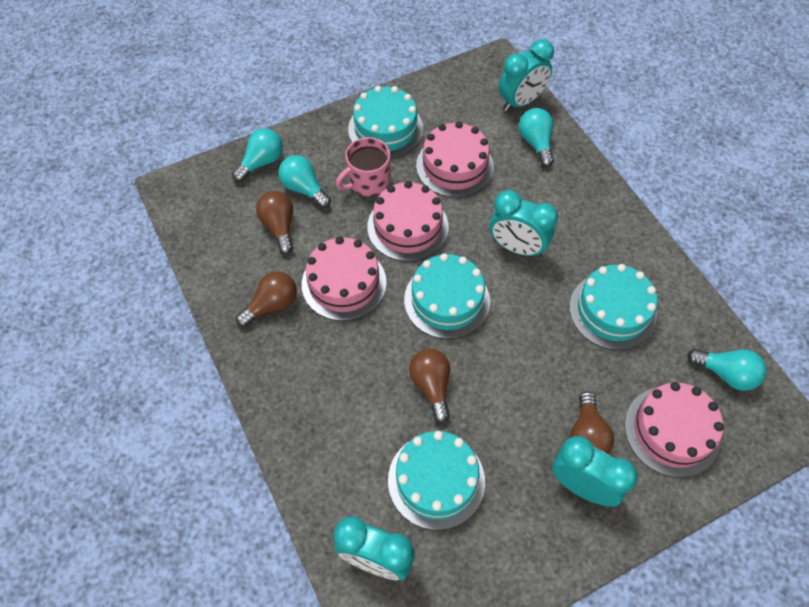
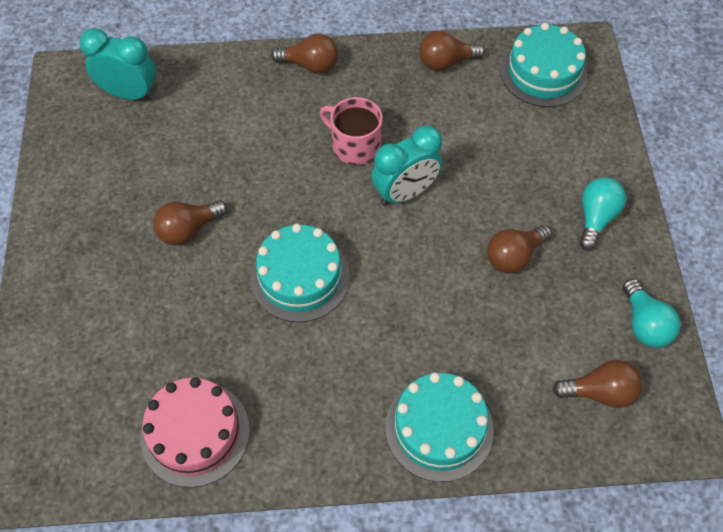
brown light bulb: [236,271,297,327] [256,191,293,254] [409,349,450,423] [570,391,614,454] = 4 -> [153,200,227,245] [271,34,338,74] [419,31,485,71] [487,225,552,273] [553,360,643,408] = 5
pink cake: [302,236,387,321] [367,181,449,261] [416,121,494,197] [625,382,724,478] = 4 -> [141,377,250,488] = 1
turquoise cake: [348,86,423,158] [388,431,485,530] [404,253,490,339] [569,264,658,350] = 4 -> [251,224,350,322] [385,373,494,482] [500,23,587,107] = 3
turquoise clock: [334,516,415,580] [490,190,558,257] [498,39,554,111] [552,436,638,507] = 4 -> [80,28,156,100] [371,125,442,206] = 2
turquoise light bulb: [232,128,283,182] [278,155,331,208] [519,108,554,167] [687,349,767,391] = 4 -> [579,177,626,251] [623,279,681,348] = 2

